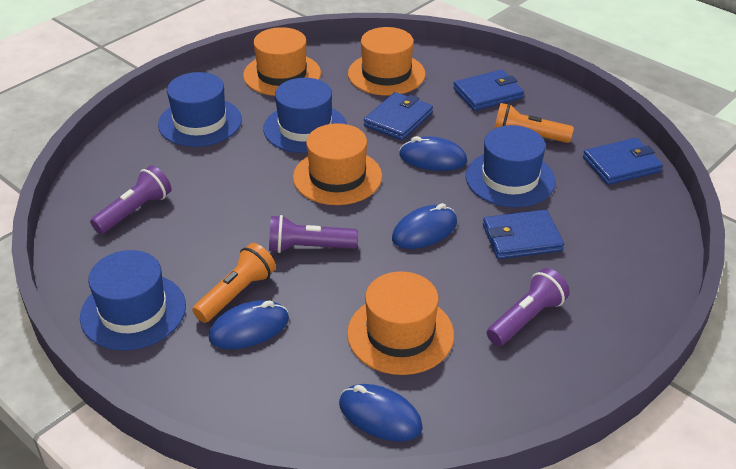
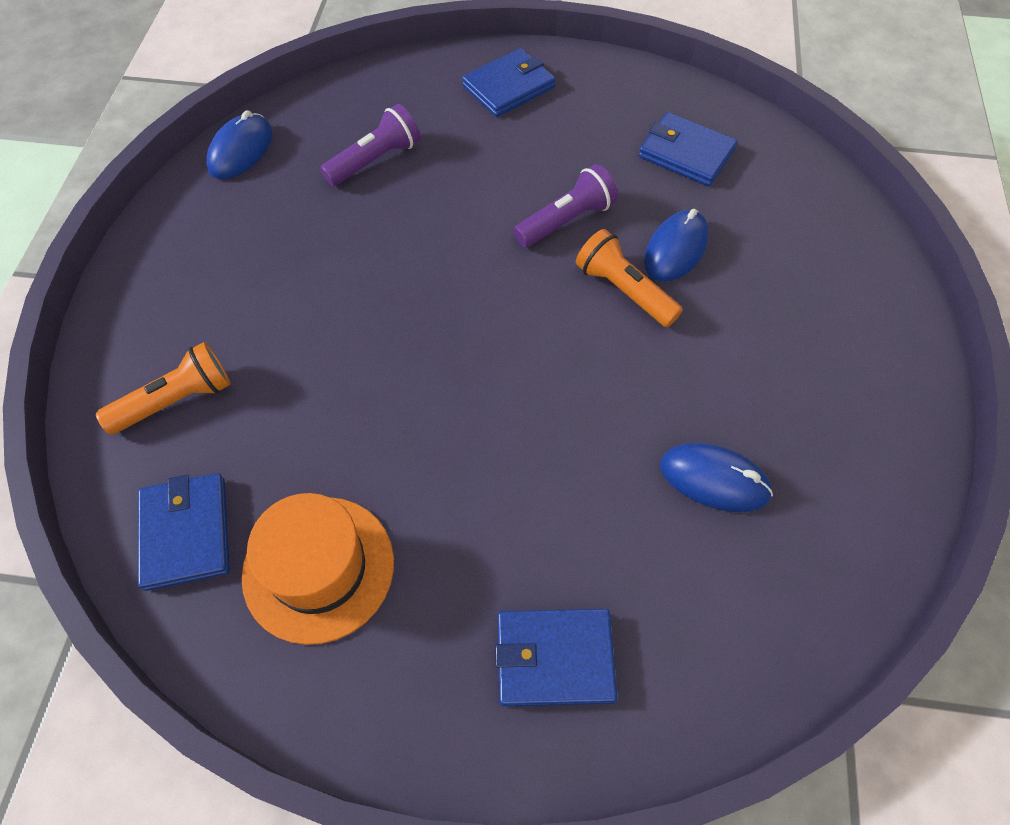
blue hat: [80,250,186,350] [158,72,242,147] [263,78,347,153] [466,125,556,207] = 4 -> none = 0
blue mouse: [209,300,289,349] [339,384,423,442] [392,203,457,249] [399,136,467,171] = 4 -> [206,110,273,179] [644,209,709,282] [660,443,773,512] = 3
orange hat: [243,27,321,96] [293,123,382,205] [347,271,454,375] [348,27,426,96] = 4 -> [242,493,394,645] = 1
purple flashlight: [90,165,171,234] [269,215,358,253] [487,268,570,346] = 3 -> [320,104,421,186] [513,164,618,248] = 2

